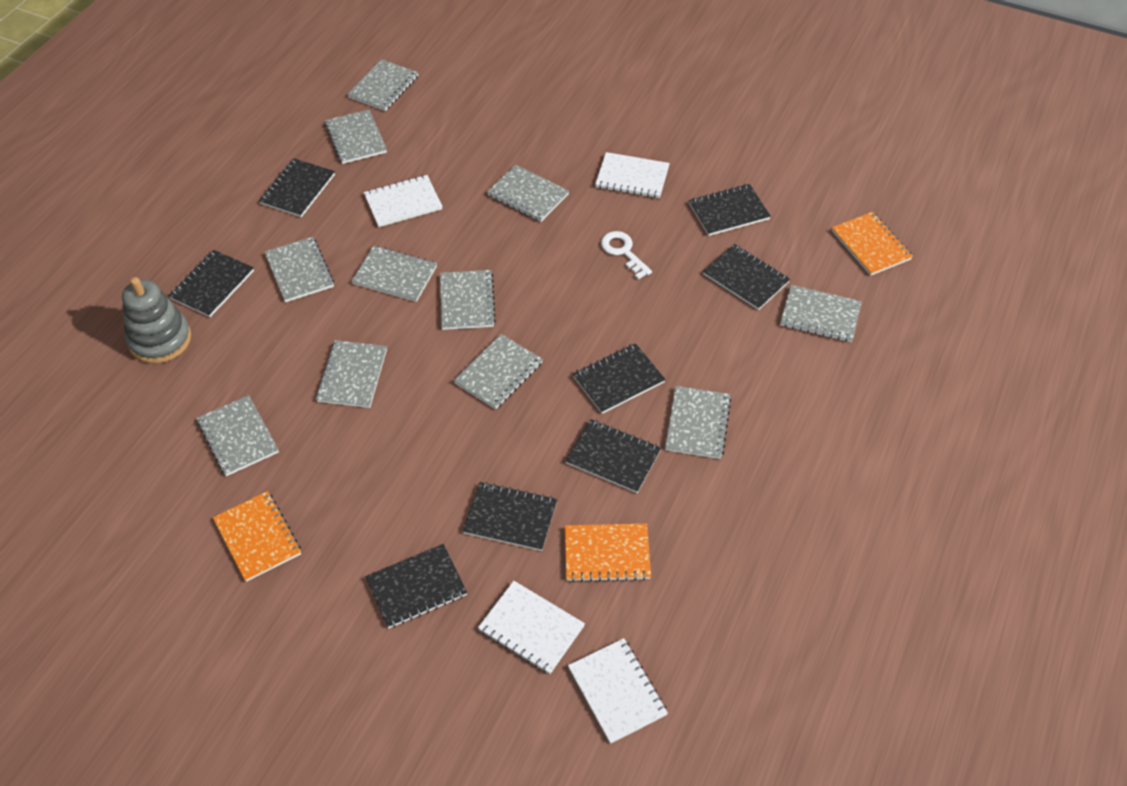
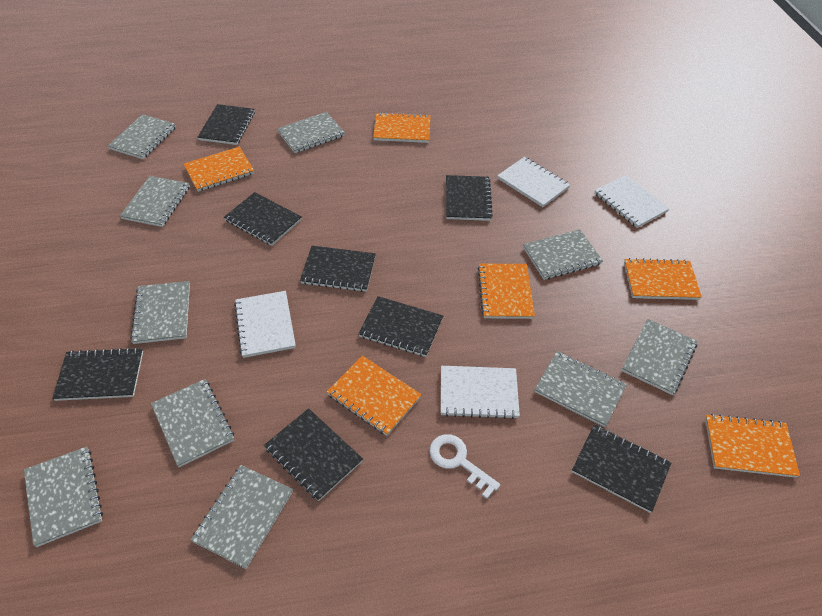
grey notebook: [197,395,279,476] [265,237,334,302] [316,340,387,408] [325,109,387,164] [347,59,418,111] [352,246,437,302] [440,270,496,330] [454,334,543,409] [487,164,569,222] [665,386,731,459] [780,285,862,342] = 11 -> [24,447,103,547] [108,114,176,159] [120,176,190,227] [130,281,190,344] [151,379,234,467] [191,465,293,569] [277,112,345,153] [523,229,603,280] [534,351,627,427] [622,319,697,395] = 10
grey stacking toy: [122,277,191,364] = 1 -> none = 0
orange notebook: [213,491,301,582] [565,524,651,582] [832,212,913,276] = 3 -> [184,147,254,192] [327,356,422,436] [373,112,431,143] [477,263,535,319] [624,258,702,300] [705,414,800,478] = 6

